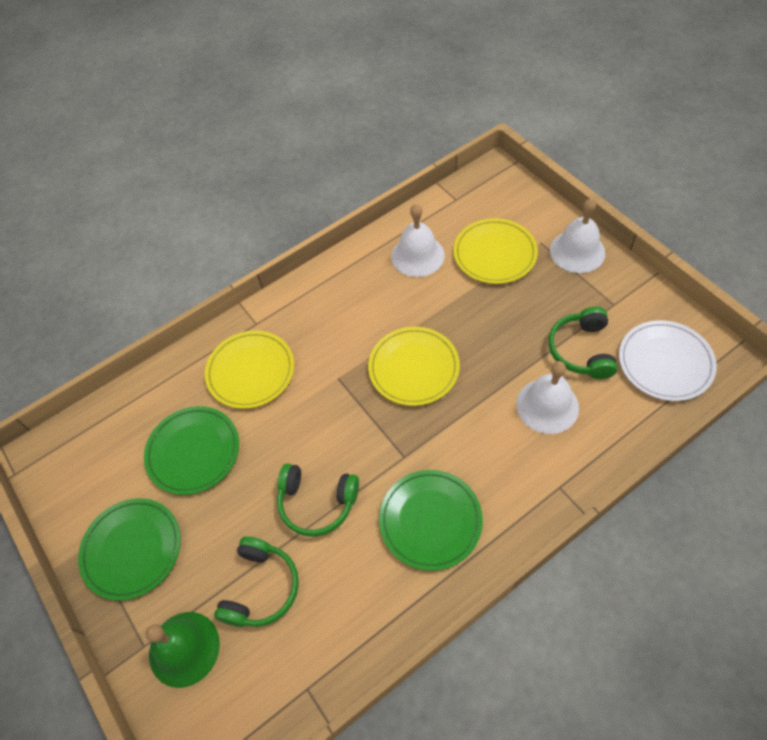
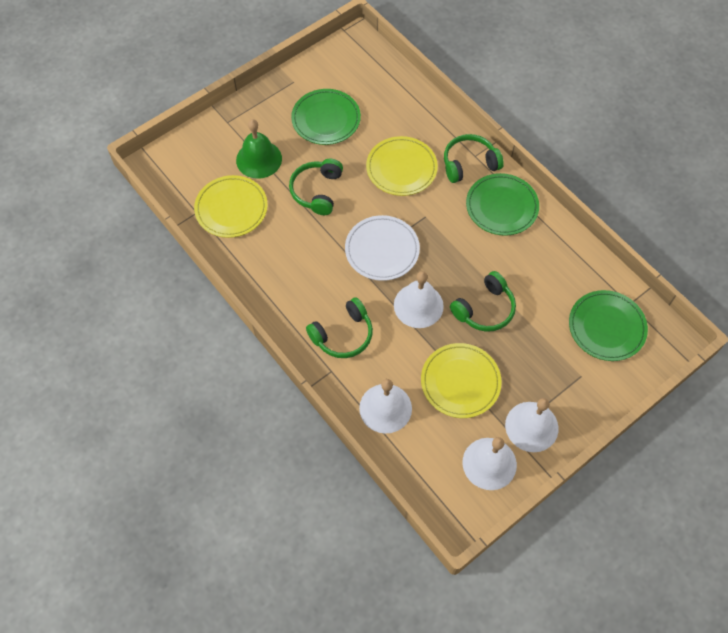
green headphones: [214,536,299,627] [277,464,359,537] [548,307,618,379] = 3 -> [289,159,343,215] [306,297,373,358] [444,134,504,183] [450,271,516,332] = 4
white bell: [391,204,445,277] [516,361,579,434] [550,198,605,273] = 3 -> [359,379,412,434] [394,271,444,328] [462,437,517,490] [505,398,558,452] = 4

